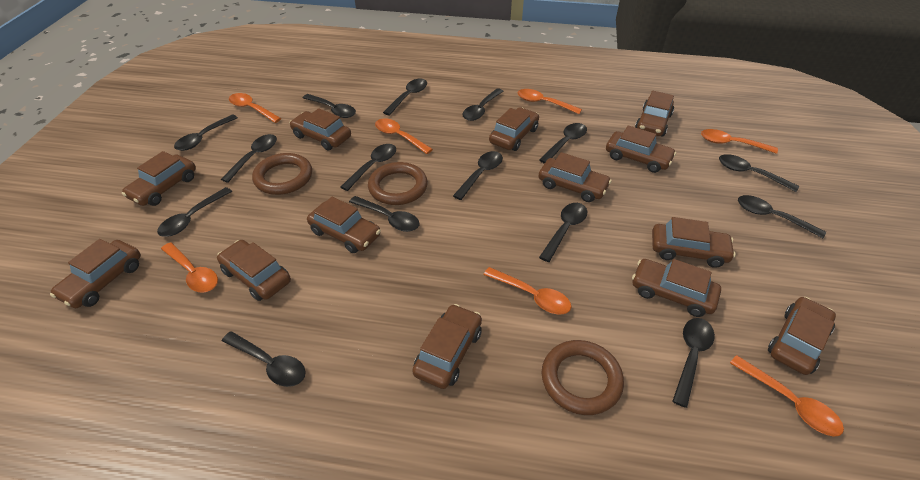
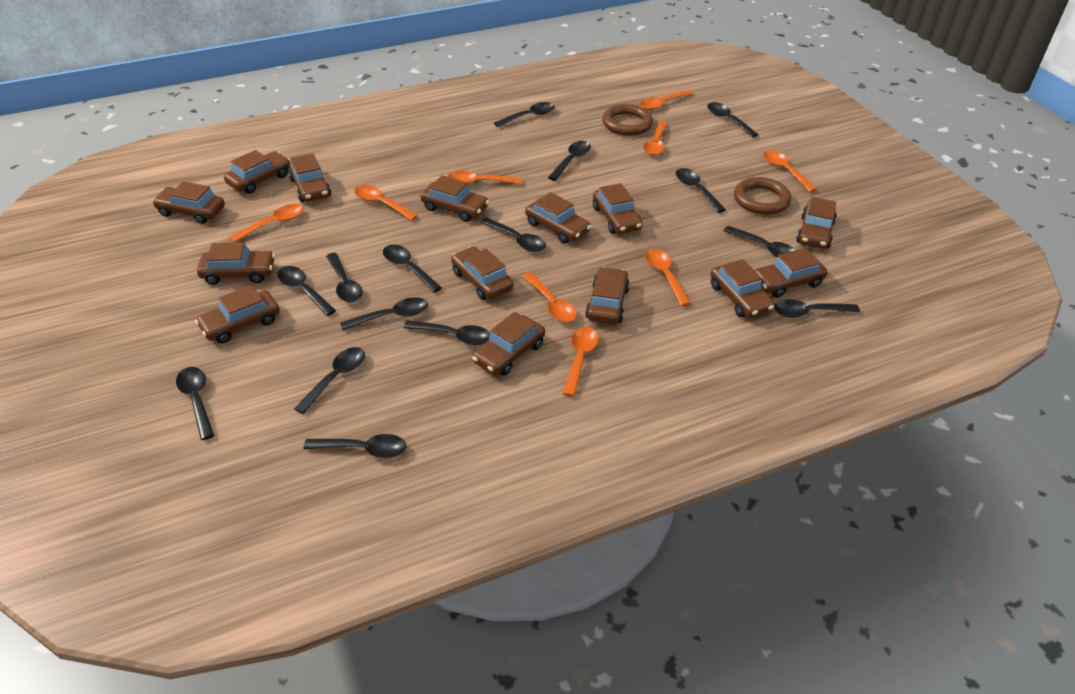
brown car: [50,239,141,308] [122,151,196,206] [217,240,291,301] [290,108,351,150] [307,197,381,253] [412,304,482,389] [489,107,539,151] [539,152,612,202] [606,125,676,173] [632,259,721,317] [635,91,674,137] [652,217,736,268] [768,297,836,375] = 13 -> [152,181,225,224] [195,285,280,343] [197,242,275,285] [224,150,291,194] [288,153,331,202] [420,175,489,222] [451,246,513,300] [472,312,545,376] [525,192,591,244] [585,267,630,324] [593,183,643,234] [710,259,774,318] [754,248,828,298] [796,197,837,249] = 14
brown ring: [252,153,312,195] [368,162,428,205] [542,340,624,415] = 3 -> [602,104,653,136] [734,177,791,215] = 2
orange spoon: [161,242,218,293] [229,93,281,123] [375,118,433,154] [483,267,571,314] [518,89,582,114] [701,129,778,154] [730,355,844,437] = 7 -> [229,204,303,243] [355,185,418,221] [447,171,522,185] [522,272,577,322] [563,327,599,397] [640,90,693,110] [643,121,667,155] [645,249,691,306] [764,150,817,192] = 9

